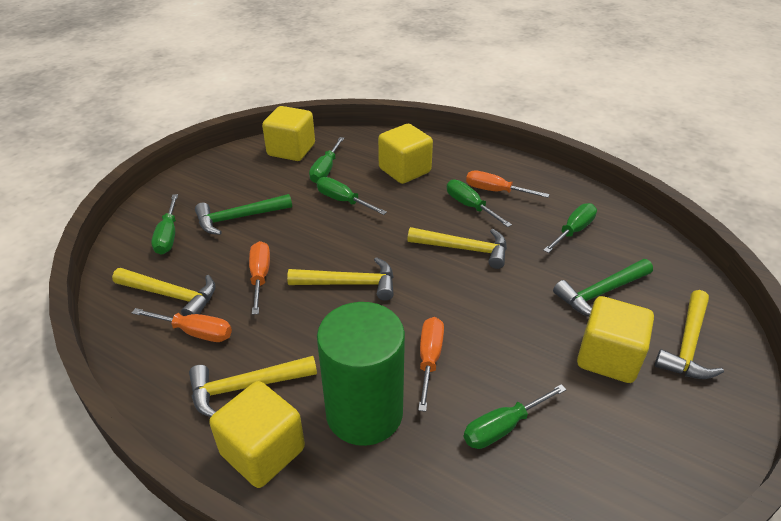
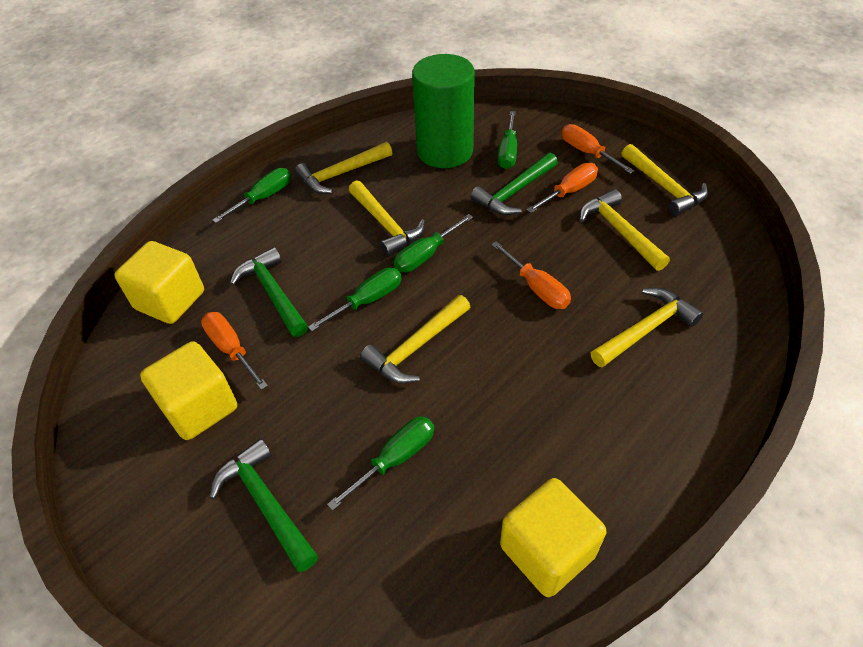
green hammer: [195,194,292,235] [553,259,653,317] = 2 -> [209,438,318,572] [230,247,308,337] [470,152,558,215] = 3
green screwdriver: [151,194,178,255] [309,137,344,183] [317,177,387,215] [447,179,512,227] [464,384,567,449] [543,203,597,253] = 6 -> [212,168,291,223] [308,268,402,331] [327,417,434,511] [394,214,473,273] [498,111,517,169] = 5
yellow cube: [209,381,305,488] [262,106,315,161] [378,124,433,184] [577,296,654,383] = 4 -> [114,241,204,324] [140,341,237,440] [500,478,607,597] = 3
yellow hammer: [112,268,216,316] [189,356,317,417] [287,257,394,301] [407,227,507,269] [655,290,724,379] = 5 -> [295,142,392,194] [349,180,425,256] [360,295,470,384] [579,189,670,271] [591,288,703,368] [621,144,708,216] = 6

